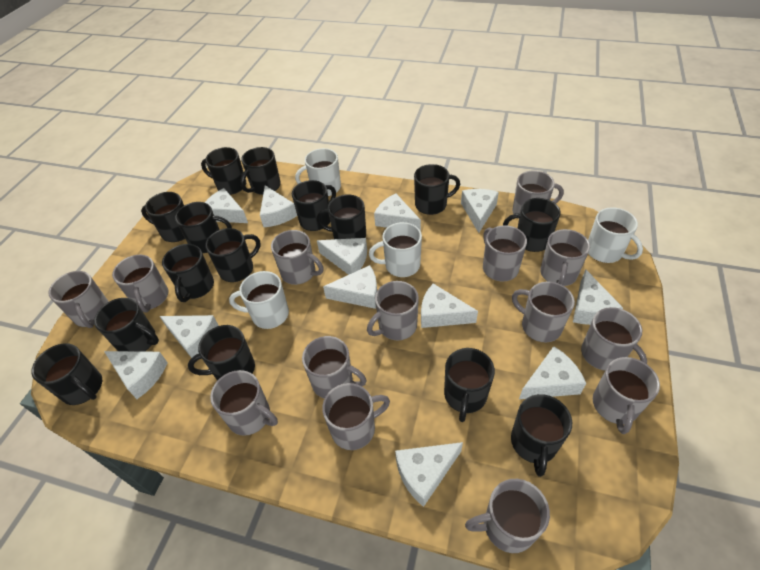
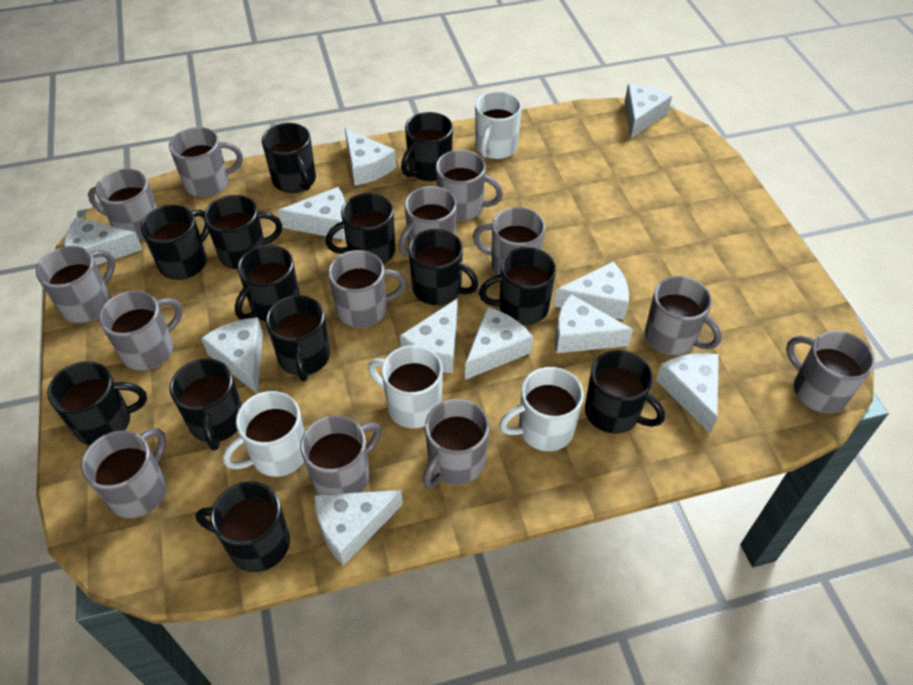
black mug: [31,343,102,405] [94,298,159,352] [141,192,185,242] [162,244,214,302] [175,202,232,253] [188,325,255,381] [201,147,246,195] [205,228,261,282] [240,147,281,195] [292,180,336,231] [317,194,366,239] [414,164,460,215] [444,348,495,422] [503,198,561,252] [511,394,572,477] = 15 -> [47,361,147,445] [141,205,209,280] [170,358,242,451] [196,481,290,572] [204,195,282,269] [235,245,300,321] [262,123,316,193] [266,295,330,381] [325,193,395,264] [401,112,453,181] [408,229,479,305] [479,247,556,325] [585,350,665,434] = 13
grey mug: [49,271,109,328] [112,255,169,313] [210,370,278,436] [271,230,324,285] [302,336,367,399] [322,383,390,450] [367,281,419,340] [465,479,550,553] [483,225,527,282] [512,170,564,219] [512,282,575,342] [540,229,590,286] [581,307,647,371] [593,357,660,434] = 14 -> [36,246,115,323] [81,428,167,518] [88,169,157,241] [99,291,183,371] [169,127,243,198] [300,415,382,495] [328,250,407,328] [399,186,457,256] [423,399,489,488] [436,150,503,222] [473,207,545,275] [645,276,722,355] [786,331,875,413] = 13
white cheese: [104,351,168,399] [160,315,219,358] [204,188,248,223] [260,185,297,227] [317,238,367,275] [323,265,377,309] [374,193,421,231] [395,442,463,507] [421,283,478,328] [461,189,499,233] [519,346,586,399] [573,270,623,325] = 12 -> [64,217,143,265] [201,317,263,394] [278,187,345,240] [314,490,403,566] [345,128,396,185] [400,298,458,373] [465,307,533,380] [554,261,629,320] [555,294,633,353] [625,84,672,138] [656,353,719,433] = 11

